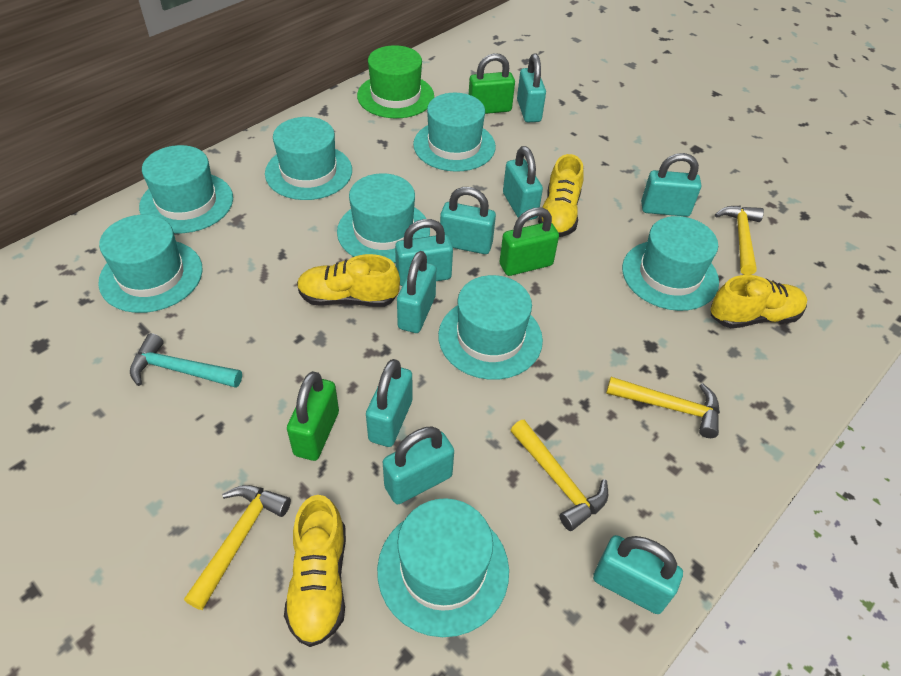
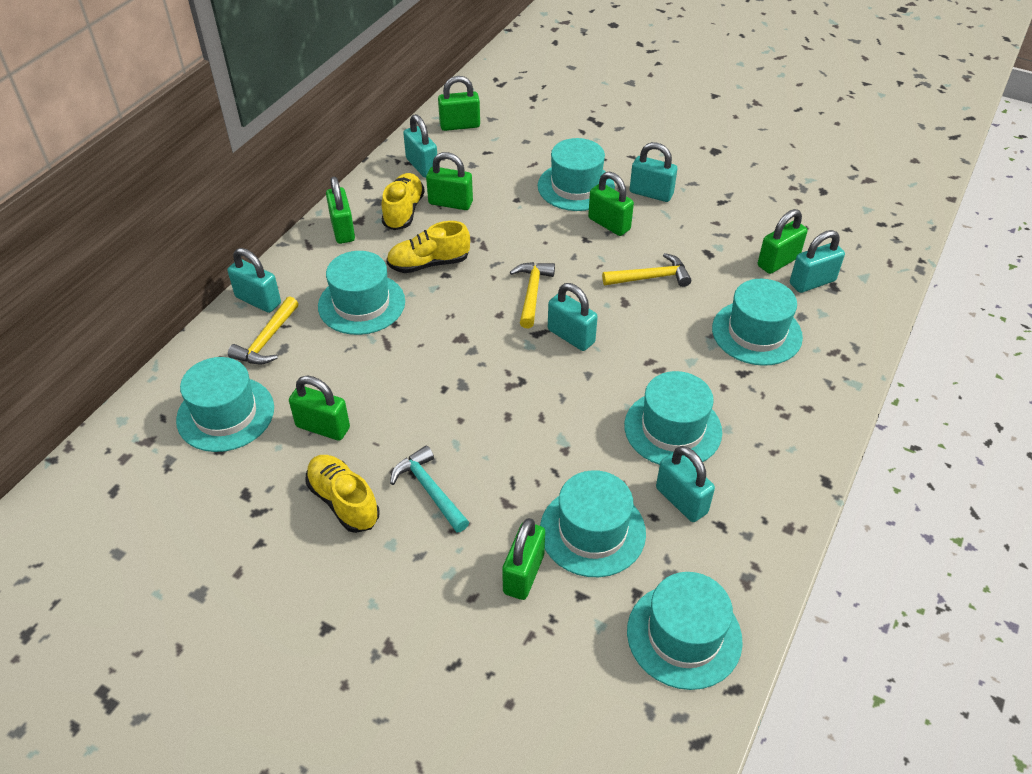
green hat: [357,45,434,118] = 1 -> none = 0
green padlock: [287,371,339,461] [469,53,515,114] [500,207,559,276] = 3 -> [289,376,350,441] [326,177,355,244] [426,152,473,210] [438,76,480,131] [502,518,545,600] [588,172,634,236] [758,209,808,274] = 7
turquoise hat: [98,215,203,313] [139,145,233,233] [265,117,352,200] [337,173,430,263] [377,498,509,637] [413,93,496,172] [438,275,543,380] [622,216,719,311] = 8 -> [176,357,274,452] [318,251,405,335] [538,138,615,211] [540,470,646,577] [624,371,722,465] [627,572,743,690] [712,279,803,366] = 7
turquoise padlock: [366,359,412,447] [383,426,454,504] [395,219,453,286] [397,251,436,333] [440,187,496,254] [503,146,543,220] [517,53,546,122] [593,535,683,614] [641,153,701,217] = 9 -> [227,248,281,313] [403,114,437,178] [548,283,598,351] [630,142,677,202] [656,446,715,522] [790,230,845,293] = 6
yellow hammer: [184,485,291,610] [510,420,608,531] [606,377,720,438] [715,206,764,275] = 4 -> [228,296,299,365] [510,262,555,328] [602,253,691,287] = 3
yellow shoe: [284,495,346,647] [297,254,400,307] [538,154,584,237] [711,275,807,328] = 4 -> [305,455,380,533] [382,173,425,230] [386,221,470,273] = 3

